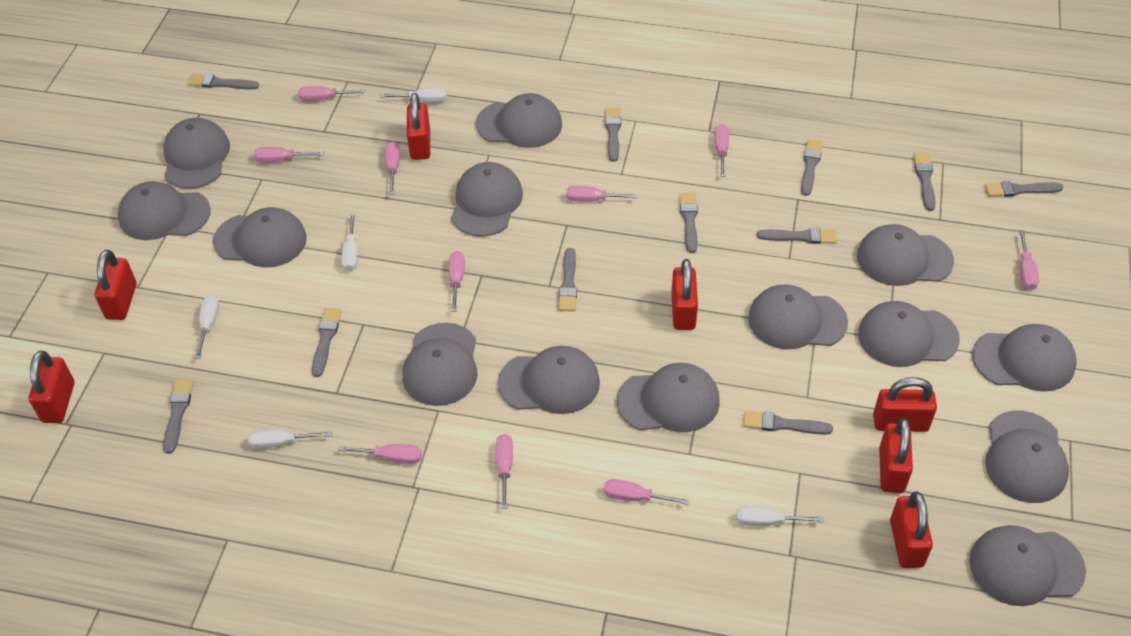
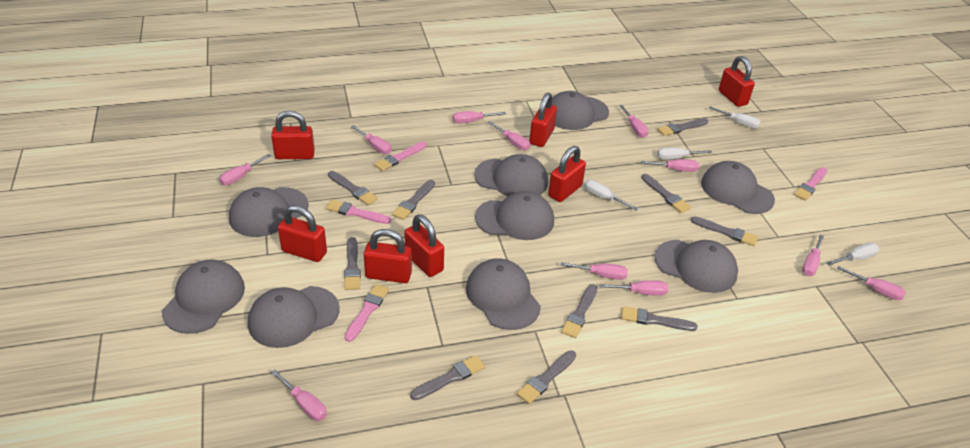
grey brush: [163,379,194,454] [188,74,259,90] [312,308,341,377] [558,248,577,311] [605,108,621,162] [680,193,698,253] [743,411,833,435] [757,228,837,244] [801,140,823,196] [914,153,936,211] [985,181,1063,197] = 11 -> [328,171,378,205] [344,237,361,290] [392,180,435,220] [410,355,485,400] [517,350,576,404] [561,284,597,338] [621,307,697,331] [642,174,691,213] [657,118,708,136] [691,216,758,246] = 10
grey cap: [118,181,211,240] [163,118,230,189] [213,207,307,268] [402,323,477,406] [451,162,523,237] [476,93,562,148] [498,346,600,414] [617,363,720,432] [748,284,848,349] [857,224,954,286] [858,301,960,367] [969,525,1086,606] [972,324,1077,392] [985,411,1069,503] = 14 -> [162,260,245,334] [229,187,309,237] [248,286,339,348] [466,258,541,330] [474,154,548,196] [475,191,554,240] [551,91,609,130] [654,240,738,293] [701,161,775,214] = 9
pink brush: none = 0 -> [326,199,391,224] [344,284,389,342] [374,142,427,171] [794,167,827,201] = 4
pink screwdriver: [254,147,324,162] [298,86,365,101] [338,444,422,464] [385,141,400,195] [449,251,465,312] [496,434,513,509] [566,186,638,202] [604,479,689,505] [715,124,729,177] [1019,230,1039,290] = 10 -> [219,154,271,185] [271,369,327,421] [351,125,392,154] [453,111,506,123] [488,121,530,150] [561,262,628,280] [600,280,668,296] [619,105,649,138] [641,159,699,172] [802,235,824,276] [837,266,906,300] = 11
white screwdriver: [195,295,219,359] [248,429,332,449] [341,213,358,271] [380,88,447,102] [736,506,824,526] = 5 -> [584,180,638,211] [657,148,712,159] [709,106,761,129] [826,243,879,266] = 4

